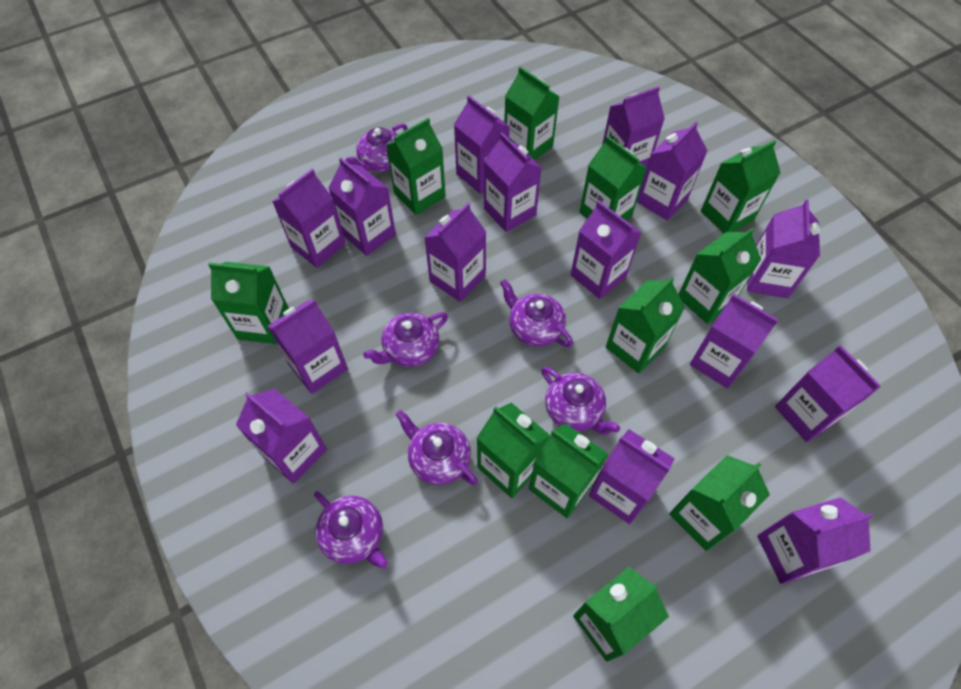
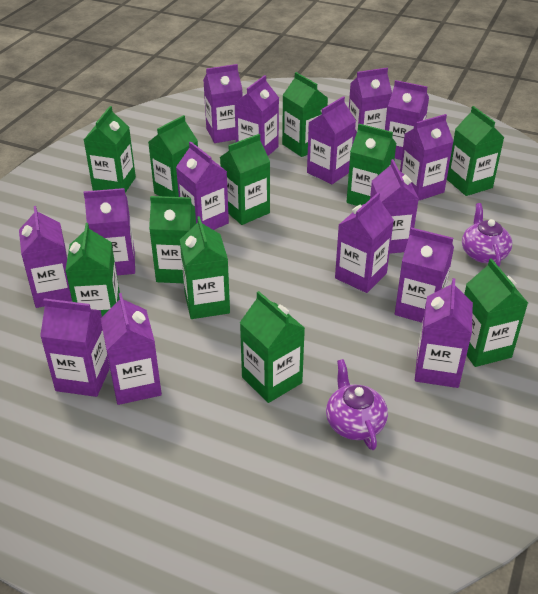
purple teapot: [314,491,388,569] [346,124,408,172] [363,312,448,367] [395,410,478,485] [500,279,573,347] [541,367,620,434] = 6 -> [326,359,388,450] [462,203,512,267] = 2

